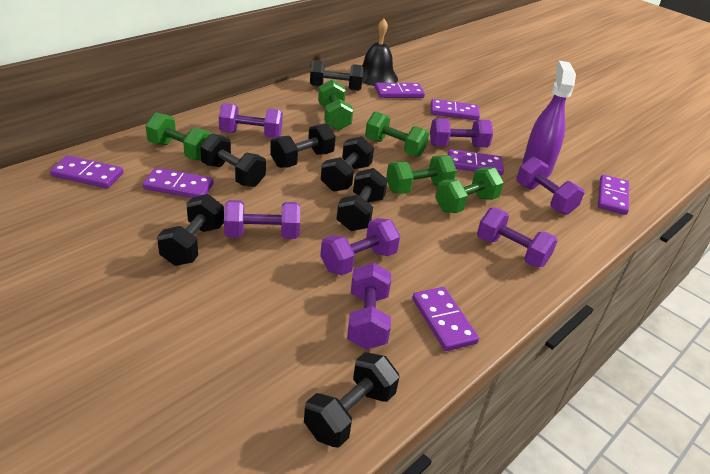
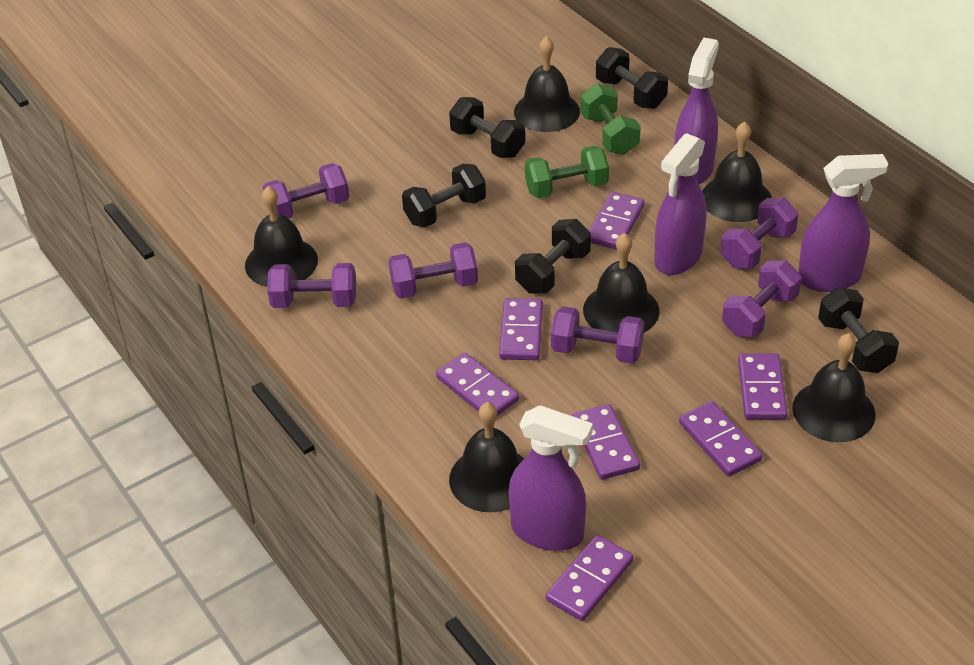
black bell: [362,19,398,86] = 1 -> [245,186,318,287] [449,402,524,512] [514,36,580,132] [583,233,660,333] [702,122,772,222] [792,333,876,442] = 6
black dumbbell: [157,194,224,266] [200,133,266,187] [270,123,336,168] [304,352,399,448] [310,60,363,91] [321,136,374,192] [337,168,388,231] = 7 -> [402,164,486,227] [449,97,525,158] [515,219,591,294] [596,47,668,109] [818,287,899,373] = 5
green dumbbell: [145,113,212,160] [318,80,353,130] [365,111,429,157] [386,155,457,194] [435,168,504,213] = 5 -> [525,146,609,198] [581,83,641,155] = 2
purple dumbbell: [219,103,283,138] [224,200,300,239] [320,218,400,275] [347,263,391,349] [430,118,493,147] [477,208,558,268] [517,157,584,215] = 7 -> [263,163,349,219] [267,263,356,308] [389,242,478,299] [551,306,644,364] [720,198,798,269] [722,261,802,337] = 6
purple spray bottle: [523,61,576,178] = 1 -> [509,405,593,551] [654,133,707,275] [674,37,719,185] [798,154,888,292] = 4

